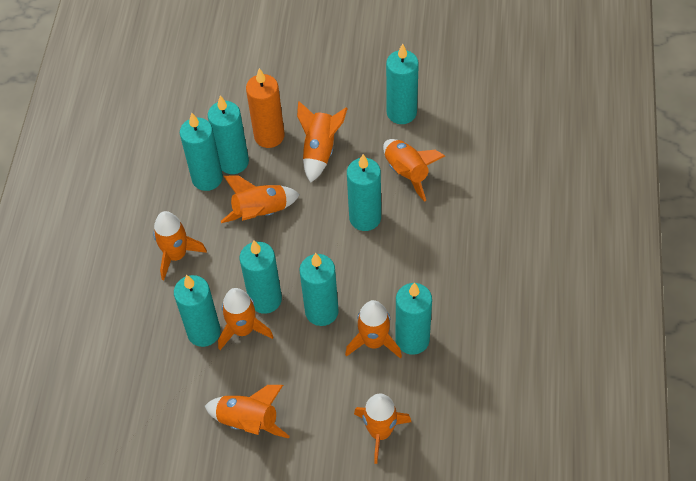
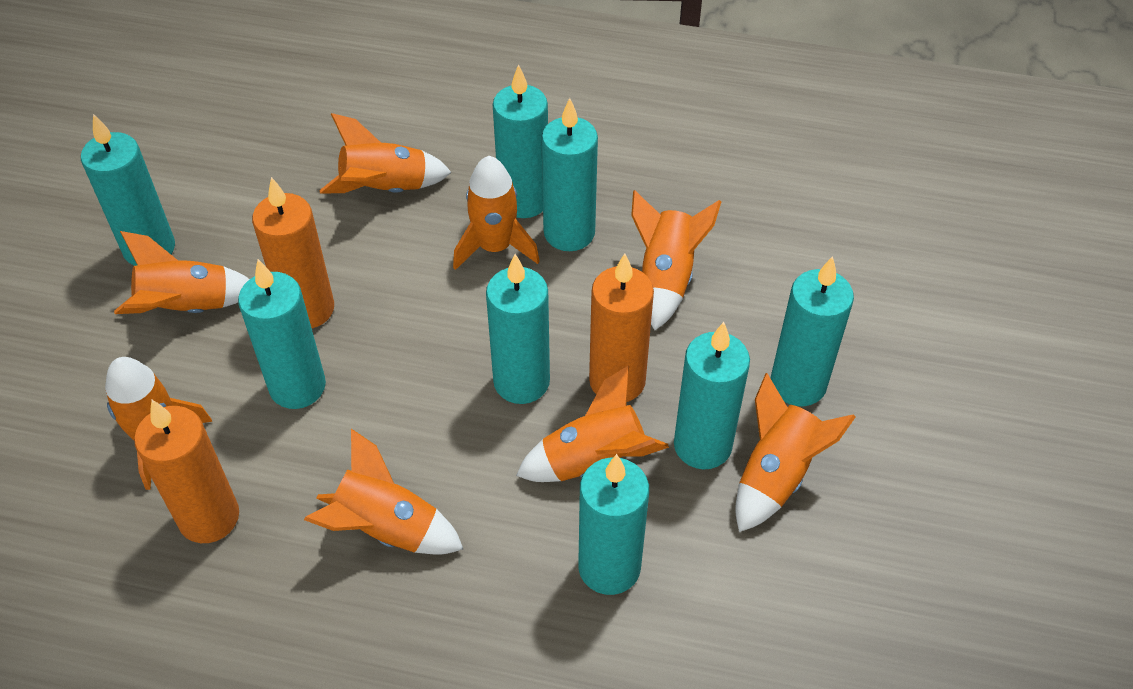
orange candle: [246,68,285,148] = 1 -> [134,400,239,543] [252,177,334,328] [589,253,654,402] = 3

